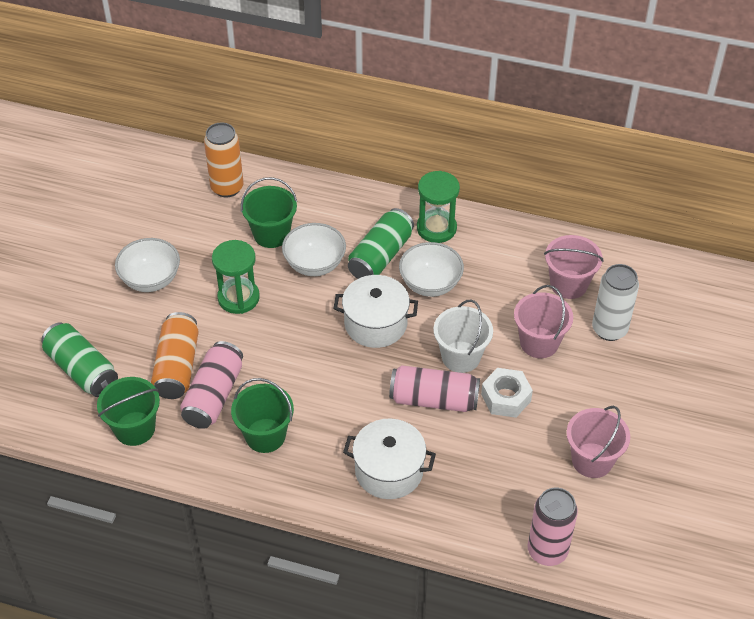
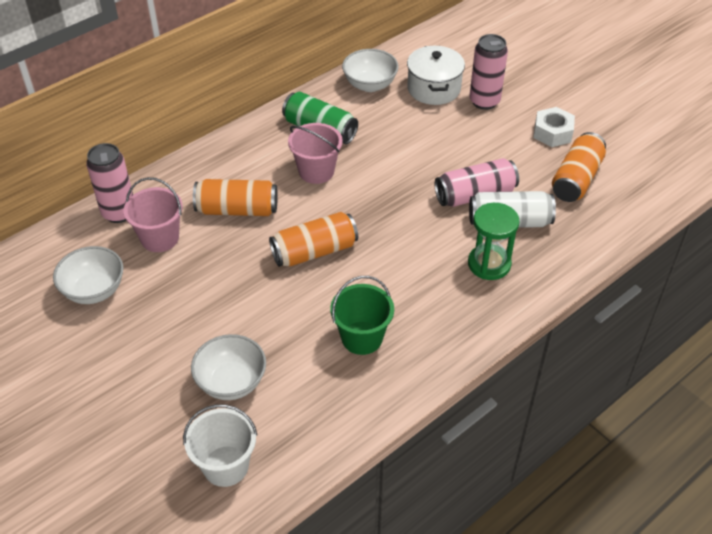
green bucket: [97,377,160,446] [231,378,294,453] [241,177,297,248] = 3 -> [330,276,394,355] = 1
green can: [41,322,118,397] [348,208,414,279] = 2 -> [282,92,358,145] = 1
green hourglass: [212,240,260,314] [417,171,460,243] = 2 -> [468,203,519,280] = 1
orange can: [151,312,199,399] [204,122,244,198] = 2 -> [193,179,278,216] [269,212,358,267] [552,132,606,202] = 3
pink bucket: [514,285,573,358] [544,235,604,299] [567,406,630,478] = 3 -> [124,177,183,252] [288,123,343,184] = 2
white pot: [333,275,418,348] [343,419,436,499] = 2 -> [407,46,465,105] = 1

